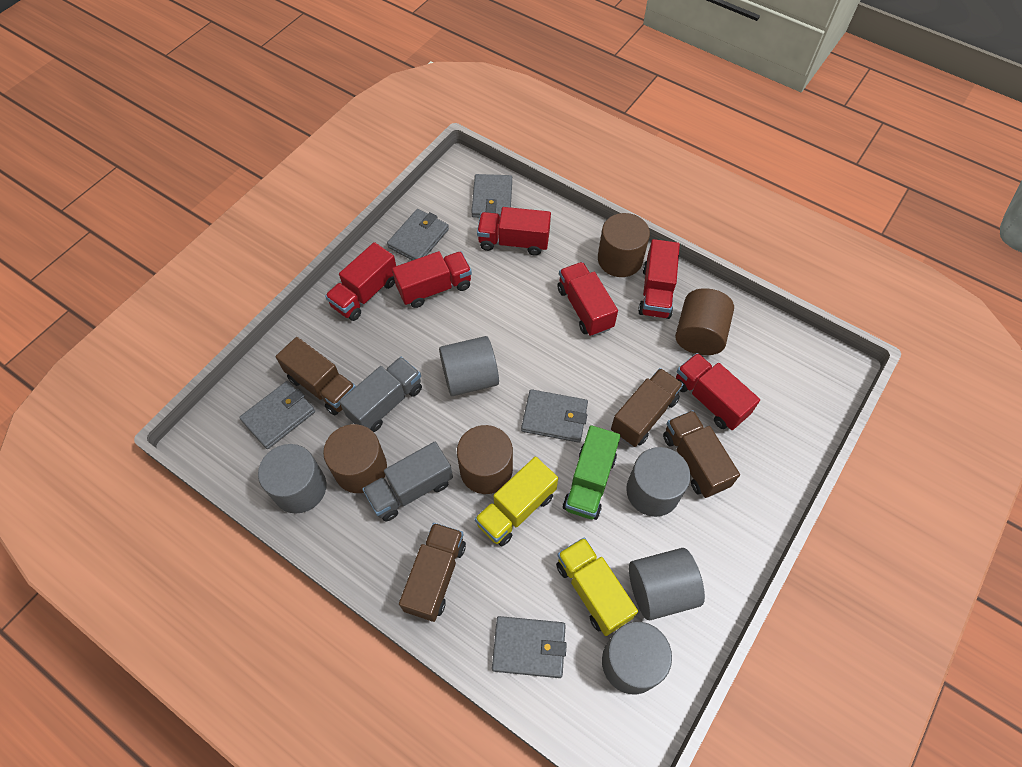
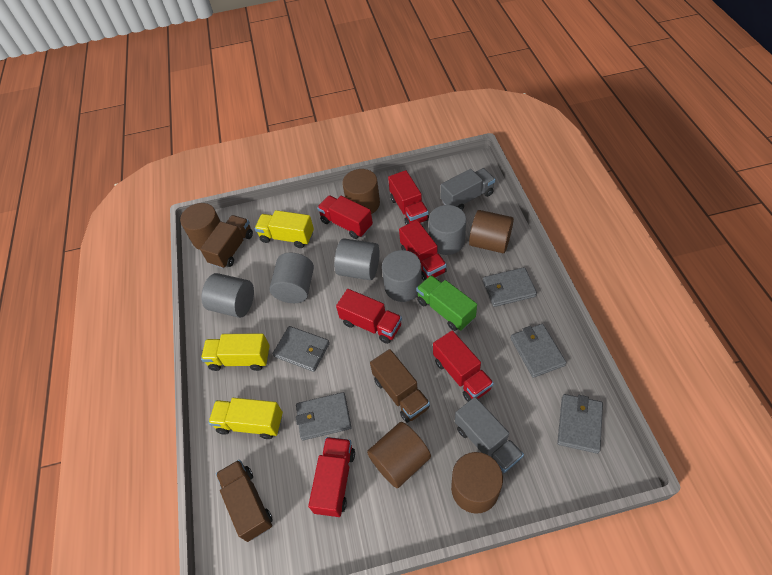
brown cylinder: [323,424,387,493] [457,425,513,494] [598,213,650,277] [675,288,734,355] = 4 -> [180,203,220,250] [342,169,380,214] [367,422,431,488] [451,452,503,514] [469,210,514,253] = 5
brown truck: [276,337,356,415] [399,523,466,622] [611,368,683,447] [663,410,740,498] = 4 -> [200,215,253,269] [216,460,273,542] [370,349,430,423] = 3
yellow truck: [475,457,558,546] [556,537,638,636] = 2 -> [201,333,270,371] [208,398,283,439] [255,210,314,248] = 3

